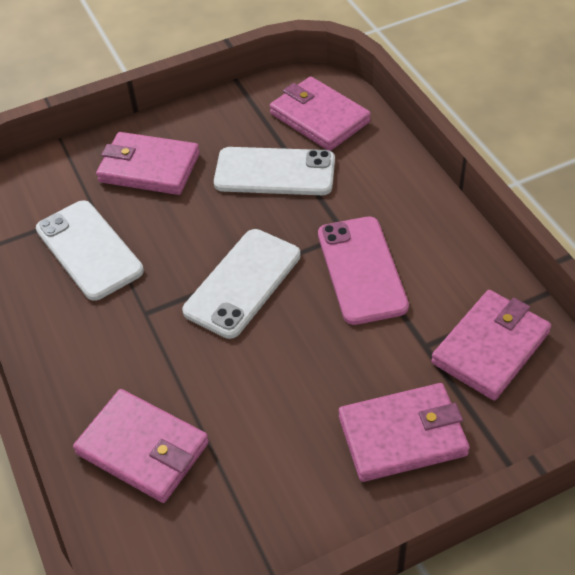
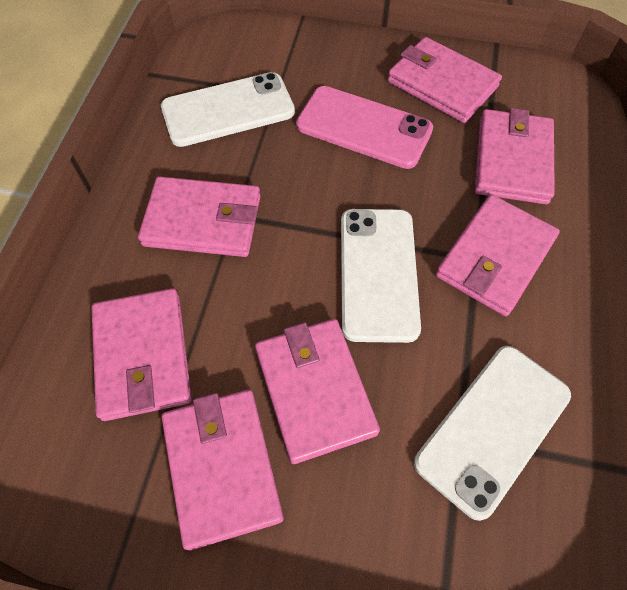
pink wallet: [73,389,209,503] [96,132,200,195] [270,76,371,151] [339,383,470,482] [431,290,551,400] = 5 -> [92,288,192,421] [138,176,261,257] [162,389,284,550] [255,319,380,464] [388,37,502,123] [436,194,560,316] [475,108,555,204] = 7

